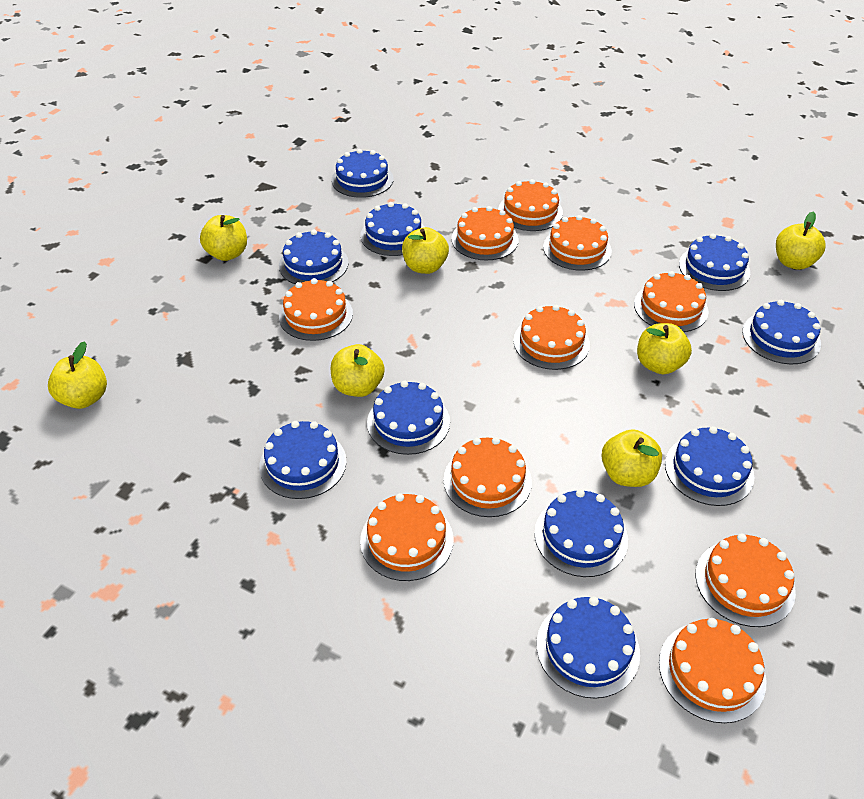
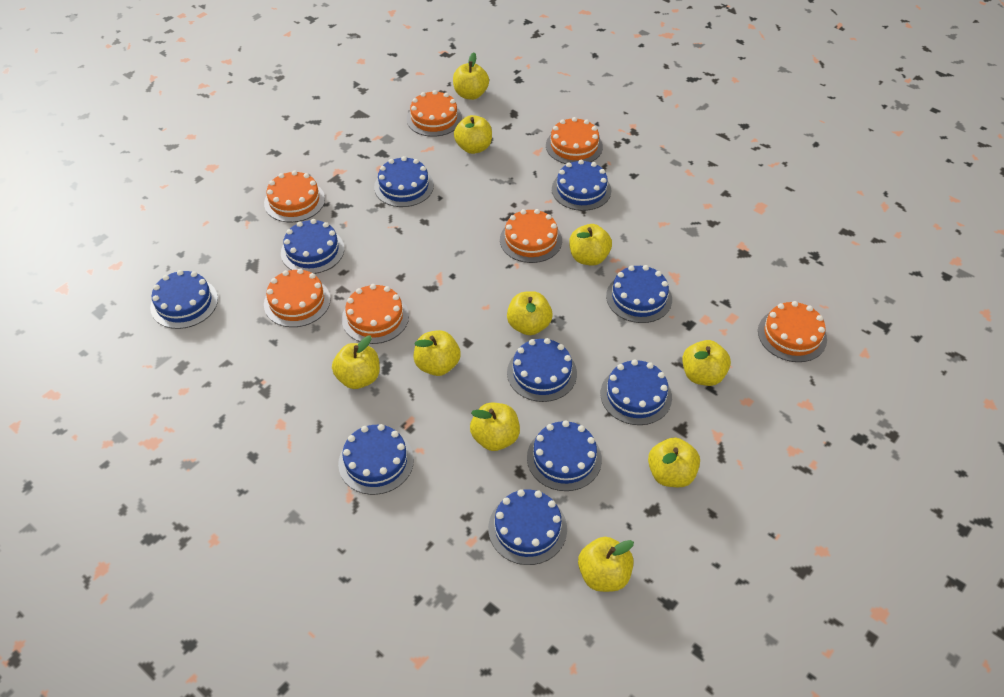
orange cake: [279,278,353,341] [360,493,453,581] [444,437,532,517] [451,206,519,260] [498,179,563,231] [513,305,590,370] [543,215,612,271] [634,271,709,332] [659,618,766,723] [696,533,796,627] = 10 -> [264,170,325,222] [264,269,331,327] [342,284,409,344] [406,90,462,137] [500,209,562,263] [546,117,603,164] [758,301,827,362] = 7
yellow apple: [48,341,107,409] [200,215,247,261] [331,344,385,397] [402,227,449,274] [602,429,662,487] [637,323,692,374] [776,212,826,270] = 7 -> [332,335,380,389] [414,330,461,376] [453,53,489,100] [454,115,492,154] [470,403,520,451] [507,291,553,335] [569,224,612,266] [578,537,634,592] [648,437,700,487] [682,340,731,386] = 10

